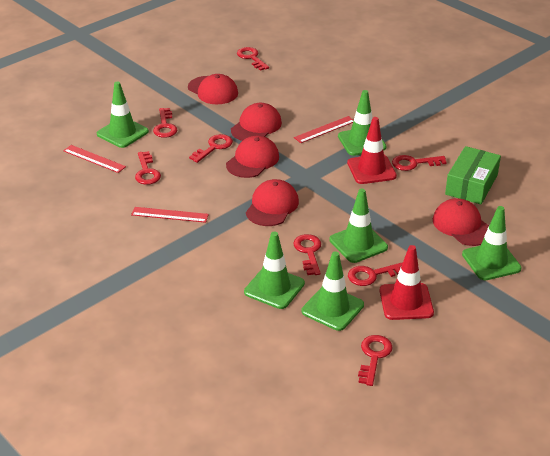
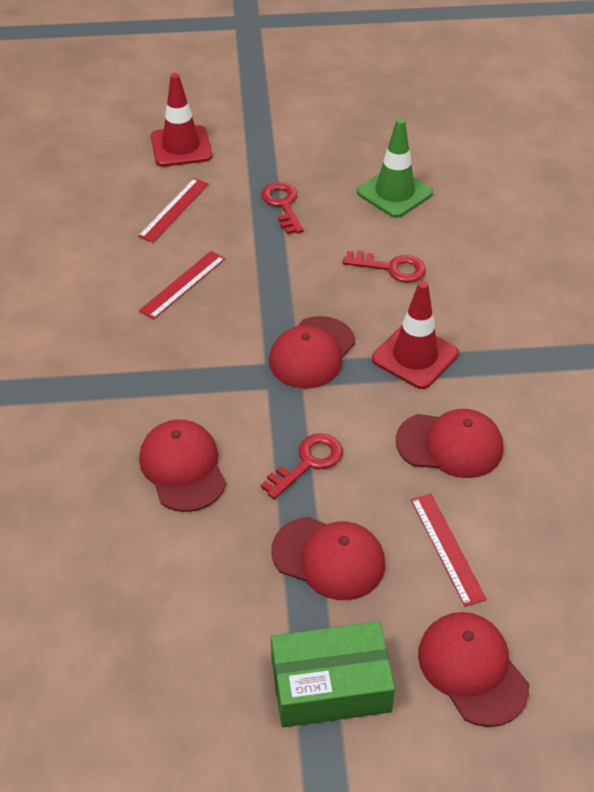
green traffic cone: [97,81,149,148] [244,232,305,309] [302,251,364,331] [329,189,388,263] [338,90,387,156] [462,206,522,280] = 6 -> [357,118,433,218] = 1
red key: [135,151,161,185] [153,108,177,138] [189,134,233,163] [237,47,269,71] [293,234,321,275] [348,262,403,286] [358,335,392,386] [392,155,447,171] = 8 -> [261,182,304,234] [261,433,343,499] [343,251,426,283] = 3

